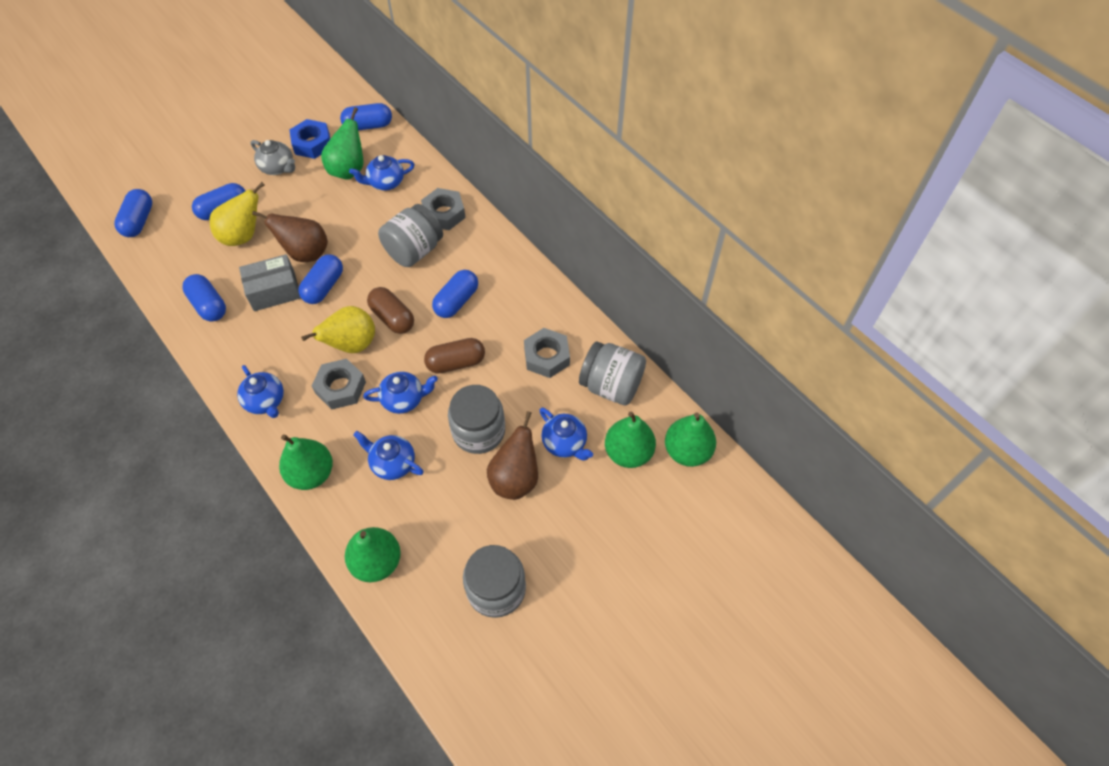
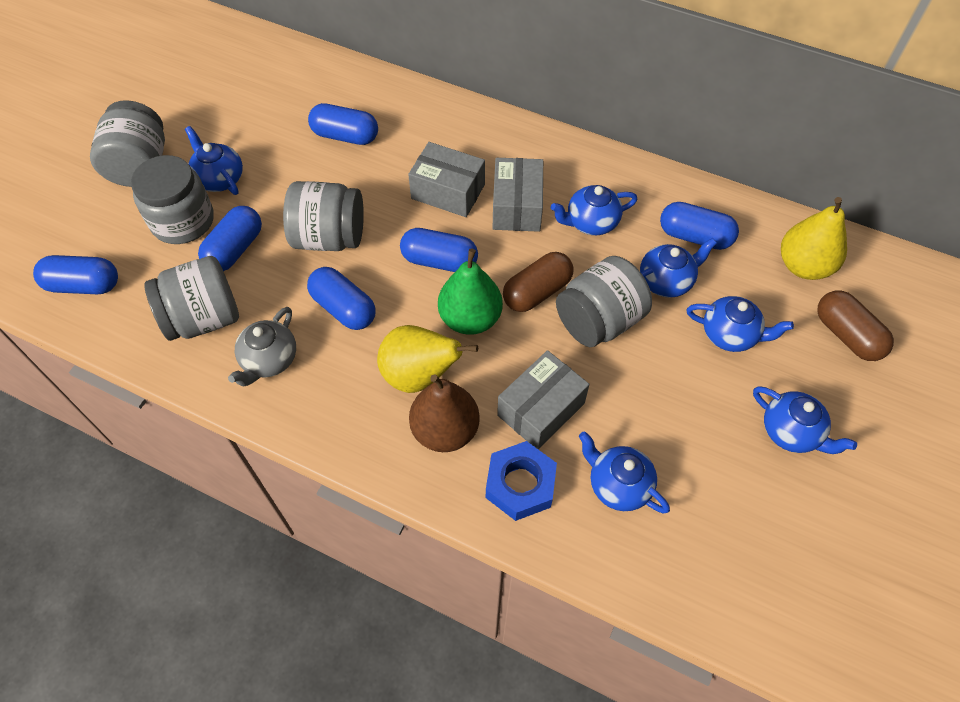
blue teapot: [237,365,284,418] [349,155,415,190] [353,431,424,480] [363,371,438,414] [539,408,593,460] = 5 -> [185,126,243,195] [551,185,637,235] [579,431,670,514] [640,238,717,298] [687,296,794,352] [753,386,857,454] = 6
brown pear: [252,211,328,262] [487,411,538,500] = 2 -> [409,374,480,452] = 1
green pear: [279,435,333,490] [321,107,364,180] [345,527,401,582] [605,411,656,468] [665,412,716,467] = 5 -> [438,248,503,335] = 1
grey box: [239,254,301,311] = 1 -> [408,142,485,217] [493,158,543,232] [497,350,589,450] = 3
grey jar: [378,204,443,267] [448,385,505,454] [463,545,526,618] [579,341,646,406] = 4 -> [90,100,165,187] [131,155,214,244] [144,256,239,341] [283,181,364,251] [556,256,652,347] = 5
grey nut: [312,359,366,410] [421,188,466,230] [524,328,570,378] = 3 -> none = 0

